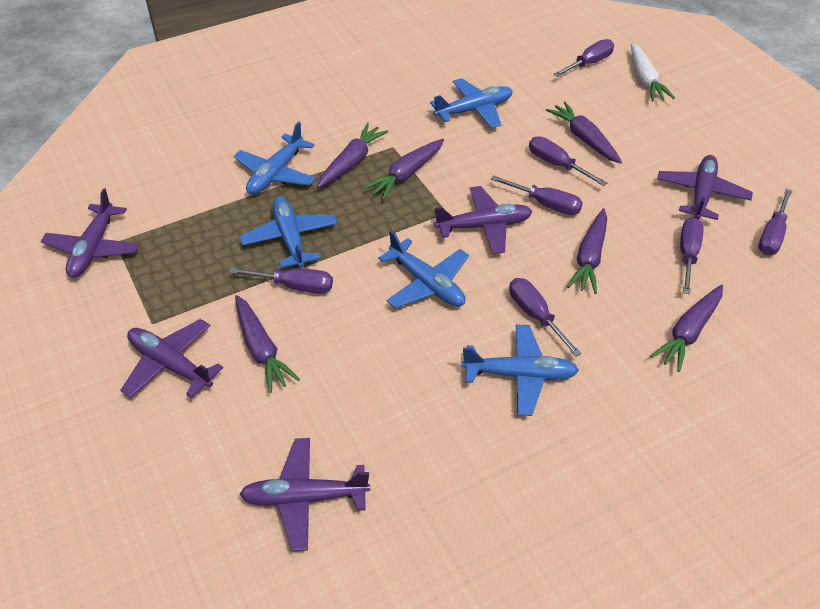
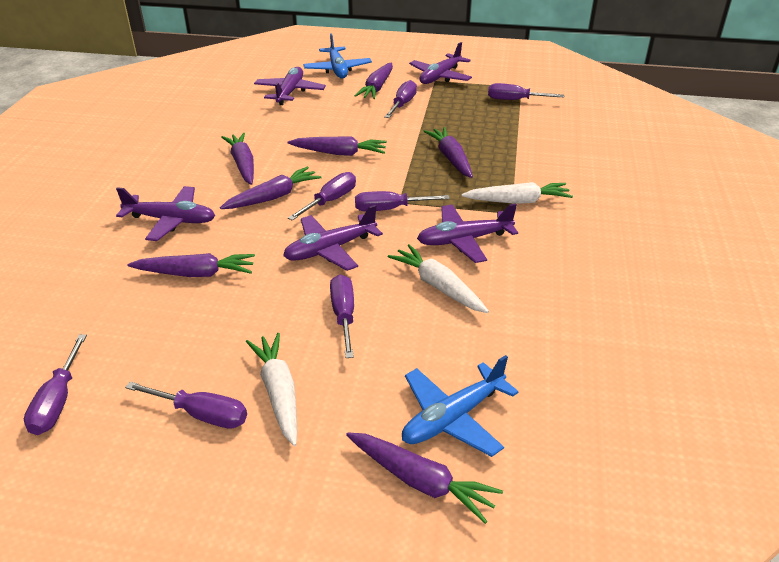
blue plane: [234,122,316,195] [240,196,338,268] [378,231,469,308] [430,78,513,128] [462,324,579,416] = 5 -> [303,33,372,78] [402,355,519,457] = 2
purple carrot: [235,295,300,393] [317,123,389,188] [363,139,444,200] [546,102,622,164] [567,208,607,294] [650,285,723,372] = 6 -> [127,253,255,277] [220,166,322,209] [221,133,254,185] [288,136,387,156] [346,432,503,524] [354,63,393,99] [423,127,473,178] = 7
white carrot: [631,43,675,101] = 1 -> [246,333,297,446] [388,244,489,313] [461,182,573,204] = 3

